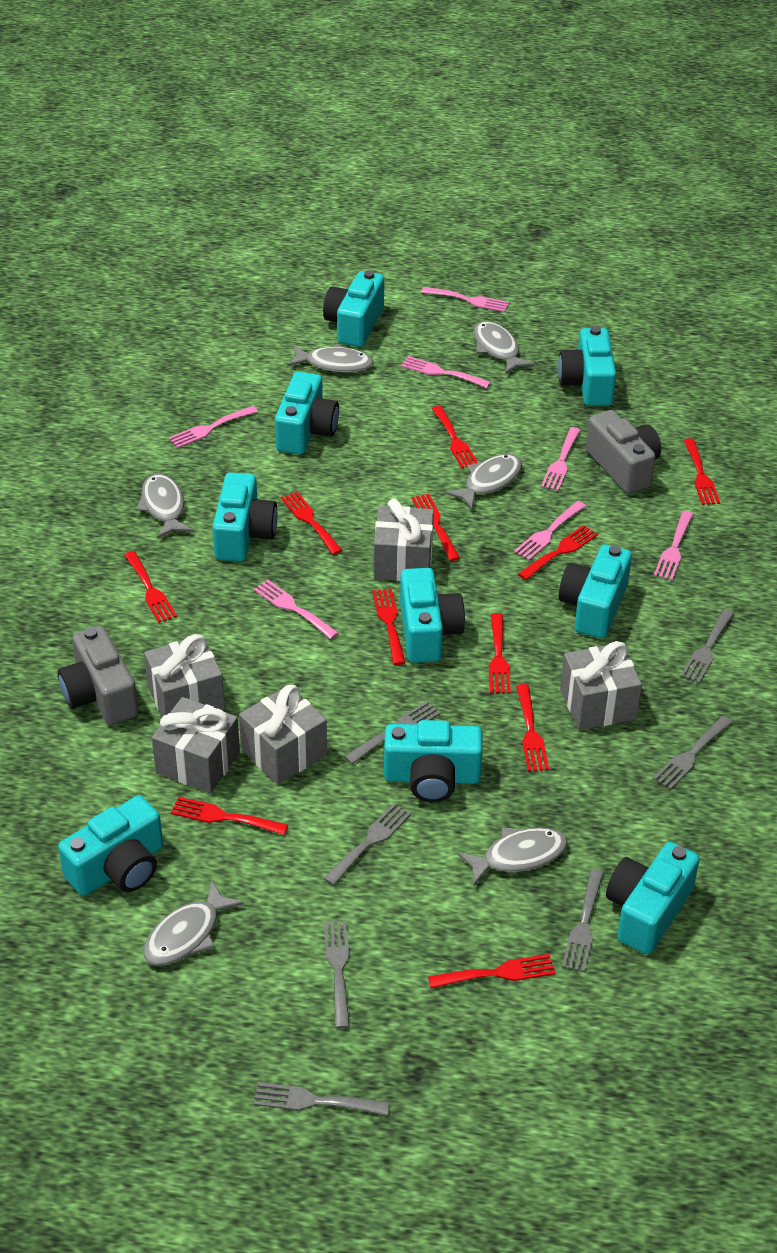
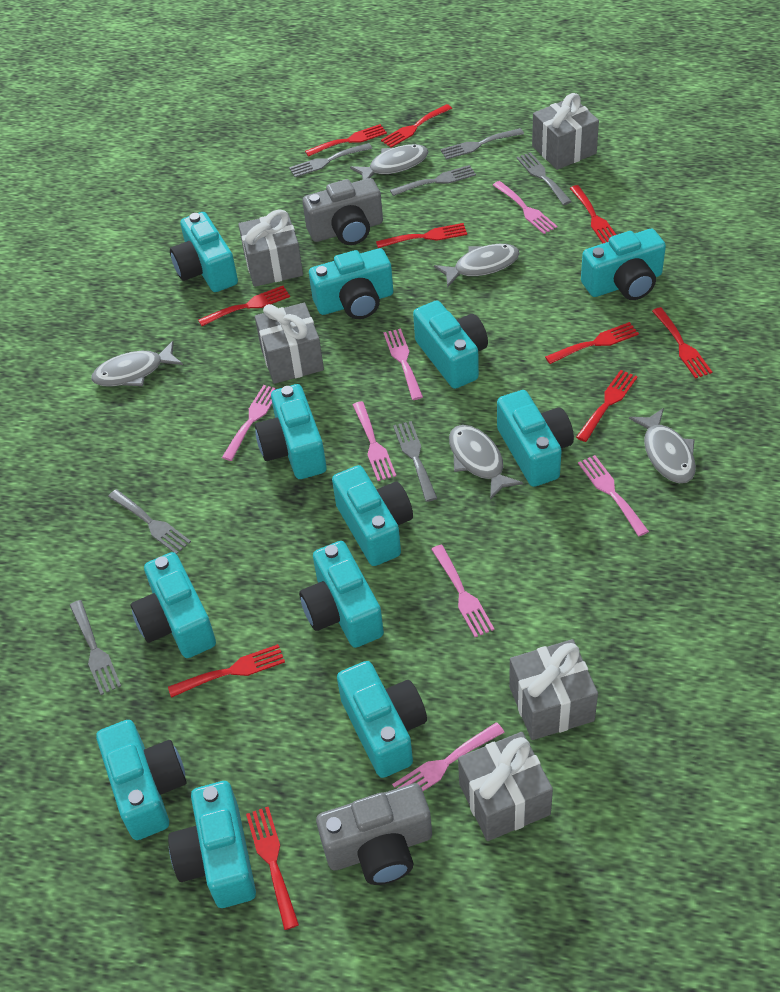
grey fish: [136,474,193,538] [143,880,244,966] [287,343,374,373] [445,454,522,509] [457,827,568,885] [474,321,535,374] = 6 -> [91,341,183,387] [350,144,428,180] [434,244,520,288] [449,425,523,500] [629,408,696,483] = 5
red fork: [124,551,177,623] [171,797,288,835] [281,491,343,555] [372,588,405,665] [411,494,460,561] [428,954,555,989] [432,406,478,469] [489,613,511,694] [516,684,549,771] [518,525,598,580] [683,438,720,505] = 11 -> [168,644,285,698] [198,286,290,326] [246,807,299,930] [305,124,387,157] [376,223,467,248] [381,104,452,148] [545,322,639,364] [570,185,616,243] [576,370,637,442] [652,307,712,379] = 10
turquoise camera: [58,795,163,896] [212,472,278,562] [275,372,339,455] [323,270,384,347] [384,720,483,802] [400,568,465,663] [558,326,616,406] [559,544,632,638] [606,842,700,954] = 9 -> [96,720,187,840] [131,552,216,658] [168,781,256,908] [170,212,238,292] [255,384,327,479] [299,541,384,648] [309,248,393,319] [332,465,413,566] [337,661,427,778] [413,301,488,389] [497,390,574,487] [581,229,666,300] = 12

